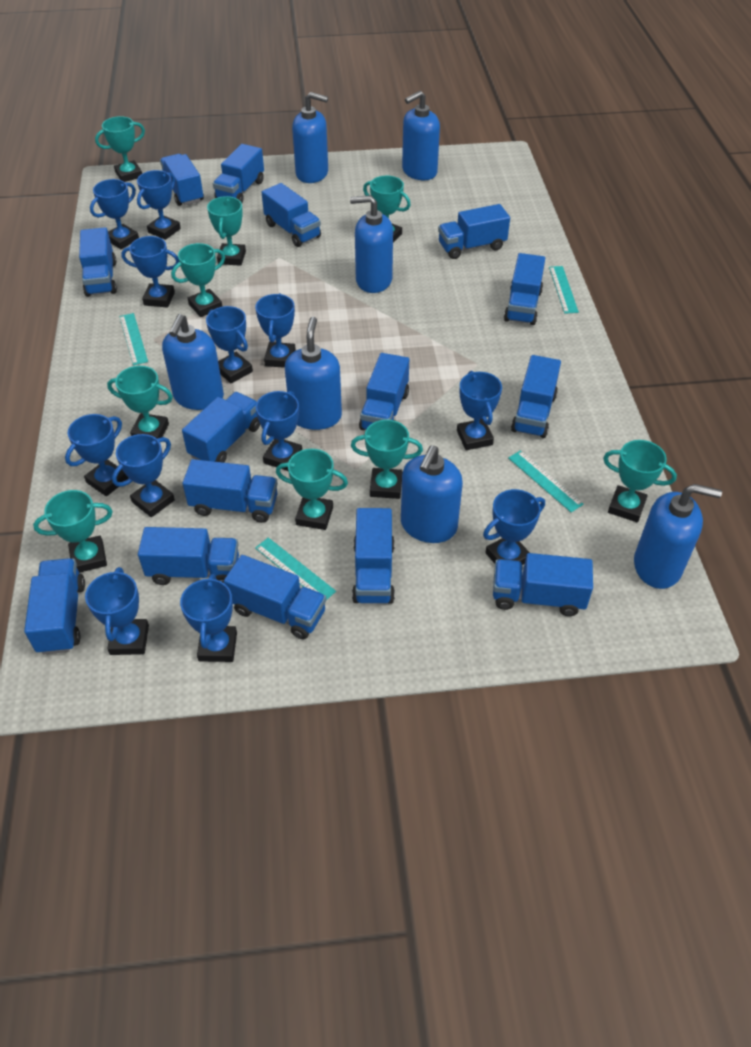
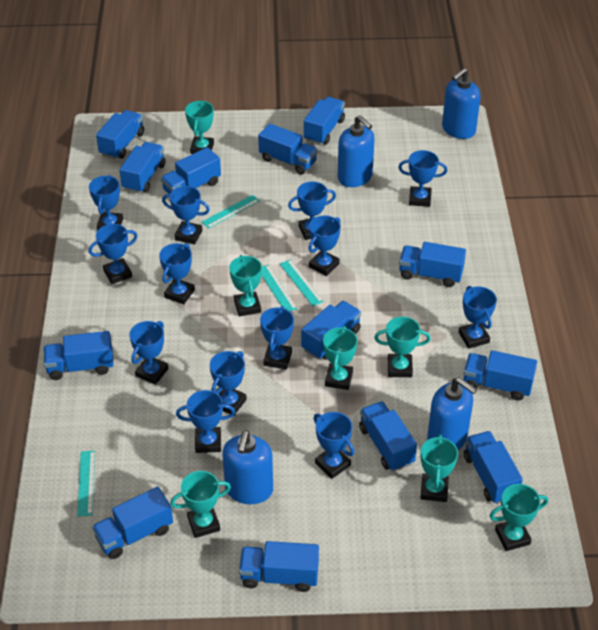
blue soap dispenser: [162,314,224,410] [285,317,342,430] [292,92,328,183] [350,195,393,293] [401,446,463,543] [402,91,440,180] [634,484,722,589] = 7 -> [222,430,273,504] [338,115,375,187] [427,377,477,450] [442,68,481,139] = 4
blue trophy: [65,414,129,496] [85,567,149,655] [90,179,139,249] [112,434,175,517] [121,236,179,308] [137,170,181,240] [180,574,237,662] [206,306,253,383] [255,293,296,368] [256,391,302,471] [457,371,502,450] [483,489,545,565] = 12 -> [89,175,123,231] [89,224,137,284] [129,321,168,385] [159,243,195,304] [162,186,210,244] [176,390,235,453] [210,351,247,415] [260,306,294,369] [288,182,336,240] [309,215,341,276] [313,412,355,479] [398,150,447,207] [459,286,497,349] = 13
blue truck: [24,558,85,654] [79,227,117,297] [138,527,239,585] [160,154,204,206] [182,392,260,463] [182,459,278,523] [213,144,264,203] [224,555,326,639] [262,183,321,247] [352,508,395,604] [359,353,409,430] [438,204,510,259] [493,553,593,616] [504,253,545,325] [511,355,561,438] = 15 -> [44,331,114,380] [92,487,173,559] [96,110,144,159] [120,142,165,193] [161,147,221,194] [239,541,319,592] [258,123,318,175] [301,301,361,360] [304,97,345,145] [359,401,417,471] [399,242,466,287] [464,350,537,401] [464,431,523,504] = 13
turquoise trophy: [33,490,113,573] [95,116,145,182] [107,366,173,438] [171,243,225,317] [207,196,246,266] [276,449,348,530] [351,420,423,499] [363,176,411,242] [603,440,677,522] = 9 -> [170,471,231,538] [185,100,214,154] [229,255,262,317] [323,326,358,390] [374,317,431,377] [420,434,458,502] [490,484,548,551] = 7

